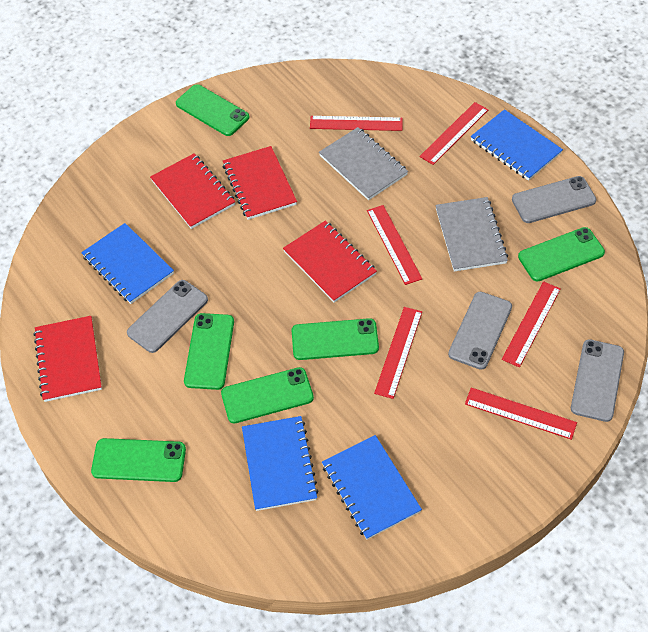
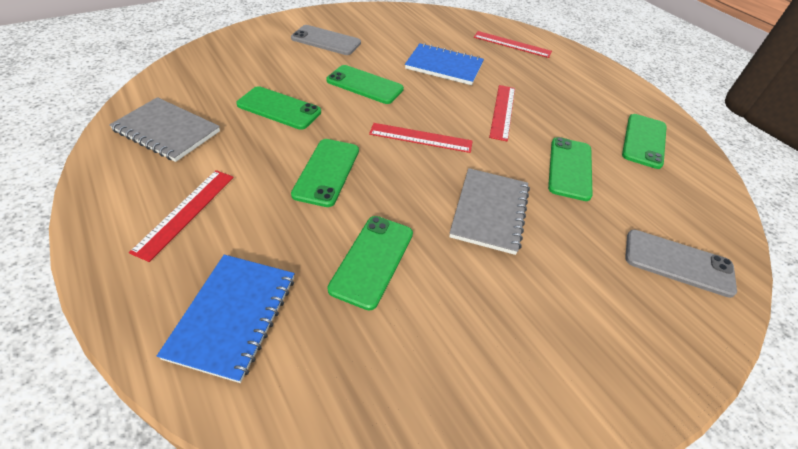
blue notebook: [81,223,174,304] [242,416,319,511] [322,435,422,540] [471,109,563,181] = 4 -> [157,254,295,383] [405,43,484,85] = 2
grey phone: [127,280,208,353] [448,292,512,370] [512,176,596,223] [571,339,624,422] = 4 -> [291,25,361,55] [625,230,737,298] = 2
red notebook: [33,316,102,402] [150,153,235,229] [223,146,297,220] [283,220,377,302] = 4 -> none = 0
red ruler: [310,116,403,131] [367,205,422,285] [374,307,422,399] [420,102,488,165] [465,388,577,440] [502,281,561,367] = 6 -> [129,170,234,262] [369,123,473,153] [474,31,552,58] [489,85,515,142] = 4

